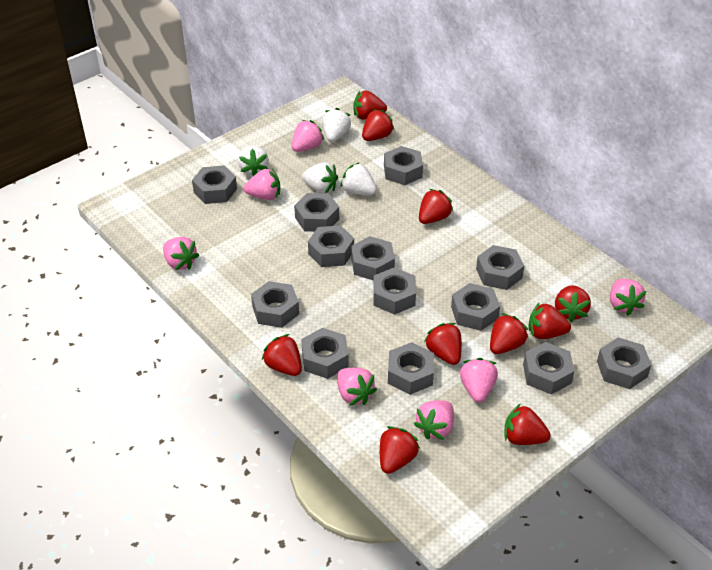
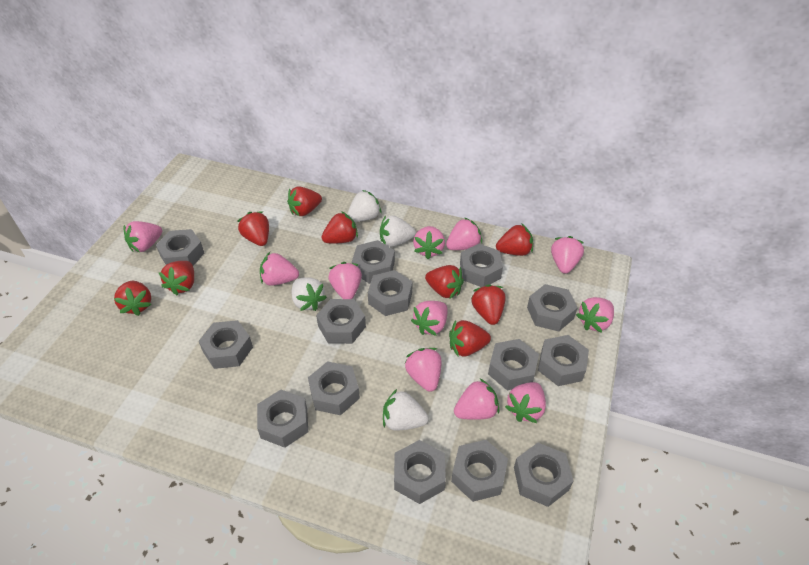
grey nut: [192,166,237,204] [251,281,299,328] [294,193,339,232] [301,328,349,379] [308,225,354,267] [351,236,395,281] [373,267,416,315] [384,146,423,185] [388,342,434,395] [451,283,500,331] [476,245,524,290] [523,342,574,394] [597,337,652,389] = 13 -> [156,229,204,266] [199,320,253,369] [257,390,308,448] [308,361,360,415] [316,299,366,344] [352,240,395,284] [368,270,412,316] [394,440,446,504] [451,440,508,502] [460,244,503,287] [488,339,539,390] [514,443,573,507] [527,284,578,331] [538,335,589,386] = 14
pink strawberry: [163,237,199,270] [244,168,280,200] [292,120,325,152] [337,367,377,406] [414,400,454,440] [460,358,498,403] [610,279,646,315] = 7 -> [124,221,162,252] [260,252,299,286] [328,262,362,299] [404,348,442,392] [411,301,448,336] [413,226,445,259] [446,217,482,250] [454,378,499,420] [505,382,546,423] [551,236,584,274] [576,297,614,333] = 11
red strawberry: [262,334,302,376] [353,90,387,120] [362,109,395,141] [380,426,420,474] [419,189,453,224] [424,323,462,365] [490,313,528,354] [504,403,551,445] [529,302,571,339] [555,285,591,323] = 10 -> [114,281,152,316] [159,261,194,295] [237,211,269,246] [287,186,322,216] [322,211,358,243] [425,265,464,299] [449,320,491,357] [471,284,506,325] [496,223,533,256] = 9

